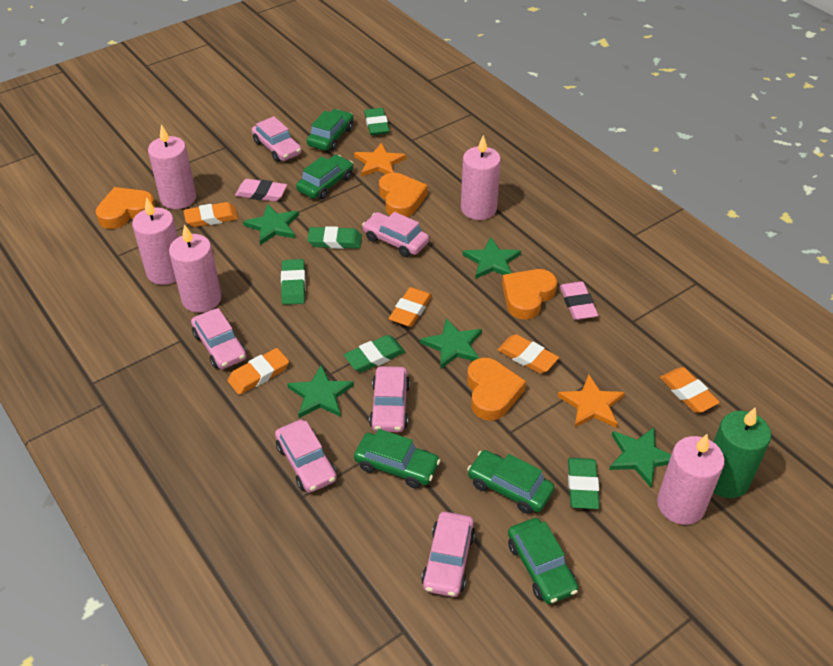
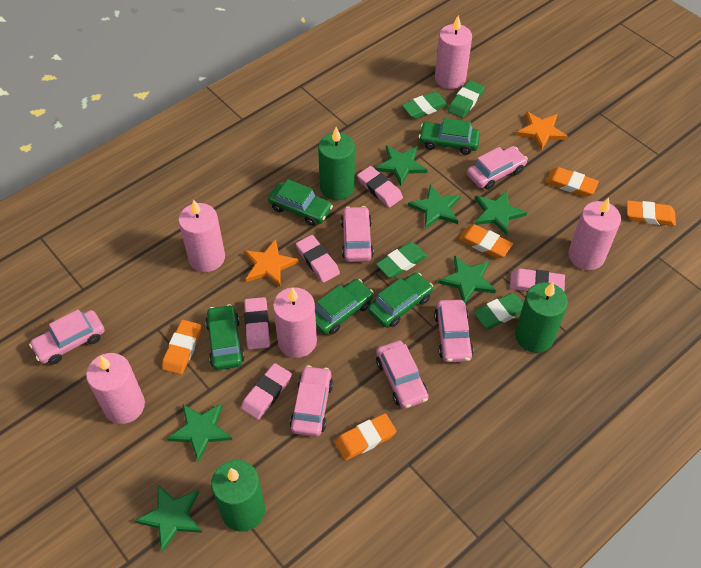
green candle: [713,407,771,498] = 1 -> [211,460,265,532] [318,127,355,200] [515,282,568,353] = 3
green eraser: [281,259,306,305] [307,226,362,249] [344,335,405,372] [364,108,390,135] [568,458,600,509] = 5 -> [376,242,427,278] [402,92,448,119] [448,80,485,118] [474,293,524,329] = 4
green star: [243,204,299,245] [287,365,354,418] [420,318,482,368] [463,237,521,279] [609,427,671,487] = 5 -> [135,485,202,552] [167,403,232,462] [375,146,428,186] [408,185,461,229] [438,255,496,303] [475,191,527,235] = 6
orange heart: [96,187,156,229] [379,173,428,217] [467,357,526,421] [502,269,557,320] = 4 -> none = 0
pink eraser: [235,179,287,202] [560,282,598,320] = 2 -> [241,363,292,420] [244,297,270,349] [296,235,340,283] [357,166,403,207] [510,269,565,292] = 5

